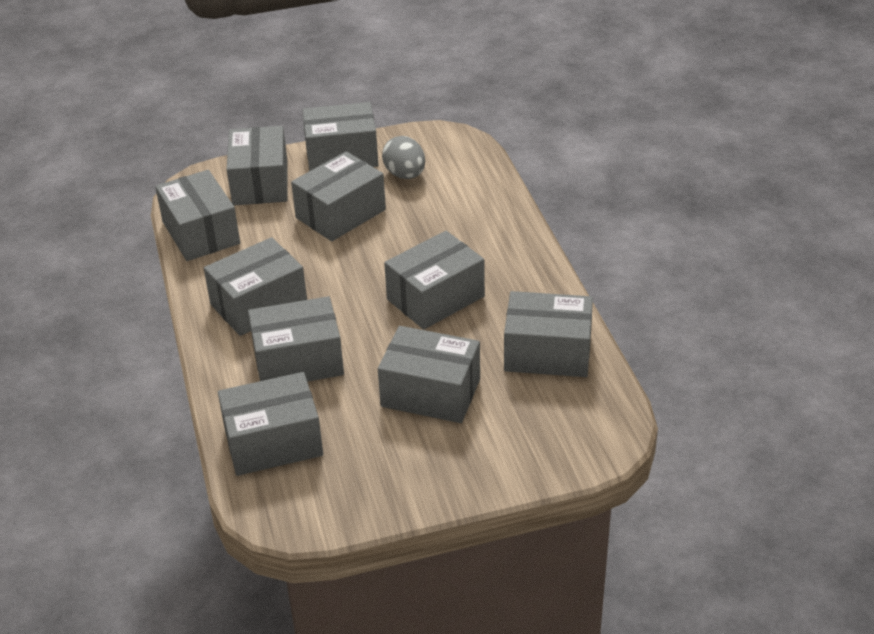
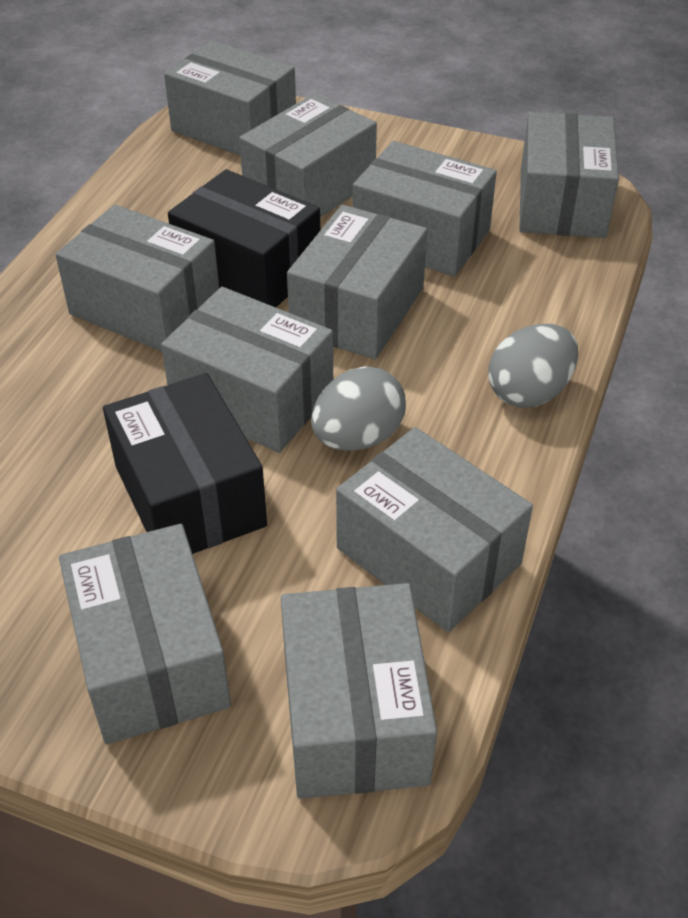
black box: none = 0 -> [103,373,267,554] [168,169,320,307] = 2
grey egg: [382,136,425,179] = 1 -> [311,366,406,451] [488,324,578,408] = 2

